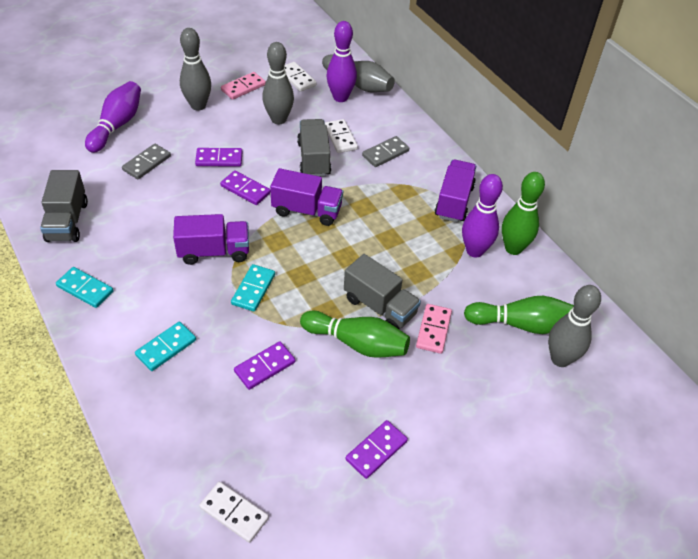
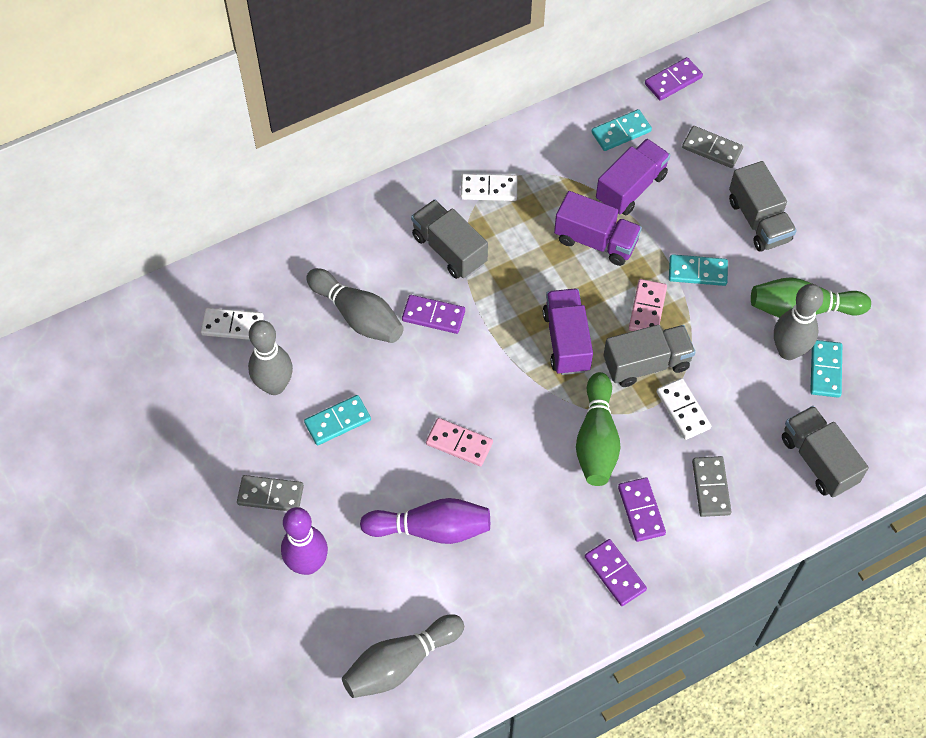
green bowling pin: [300,310,410,358] [464,296,574,334] [502,172,545,255] = 3 -> [576,372,621,486] [751,277,871,318] = 2
grey domino: [122,144,171,179] [362,136,409,167] = 2 -> [237,475,304,511] [682,126,743,168] [692,456,731,517] = 3
grey truck: [40,170,88,242] [297,119,331,177] [344,254,421,329] = 3 -> [411,199,488,279] [603,325,695,387] [729,161,797,252] [782,406,869,498] = 4
purple bowling pin: [85,81,141,153] [326,21,357,102] [462,174,503,258] = 3 -> [281,507,328,575] [360,498,490,544] = 2
turquoise domino: [56,267,114,308] [135,322,196,371] [231,264,275,311] = 3 -> [304,395,371,446] [592,109,652,151] [669,254,728,286] [810,340,842,398] = 4

